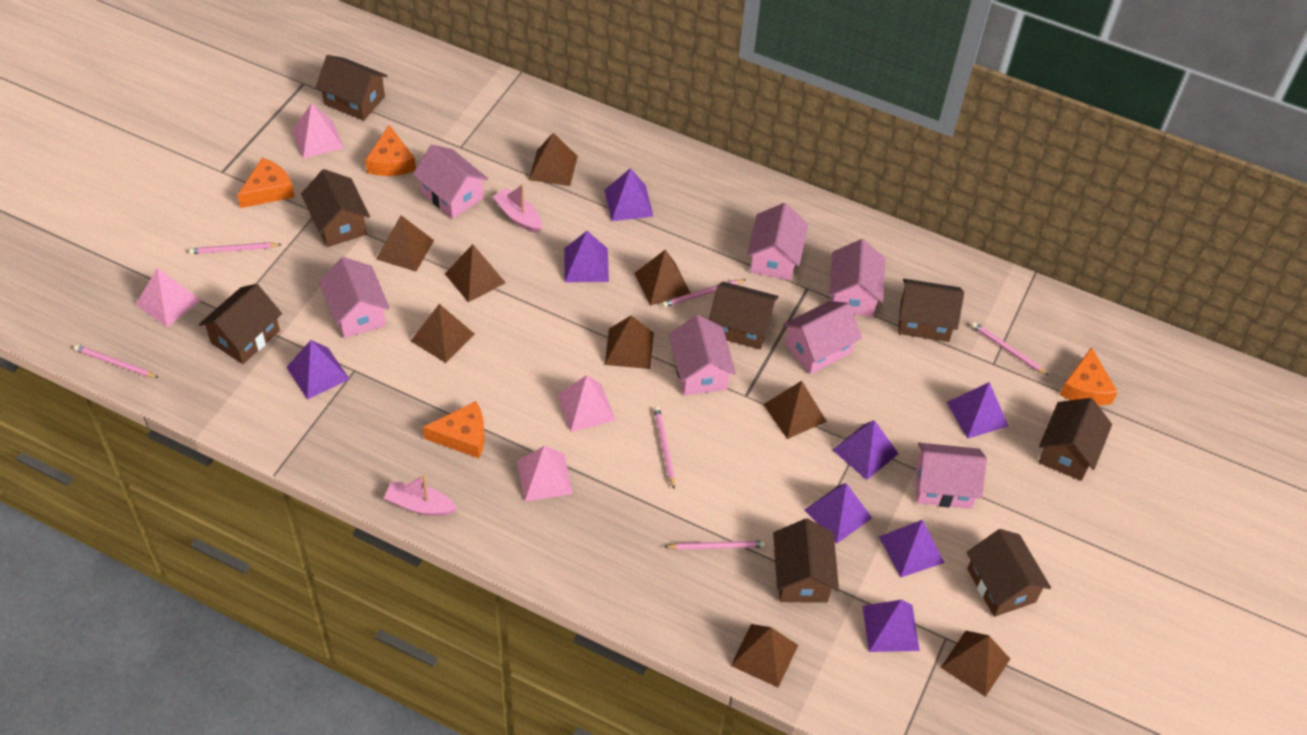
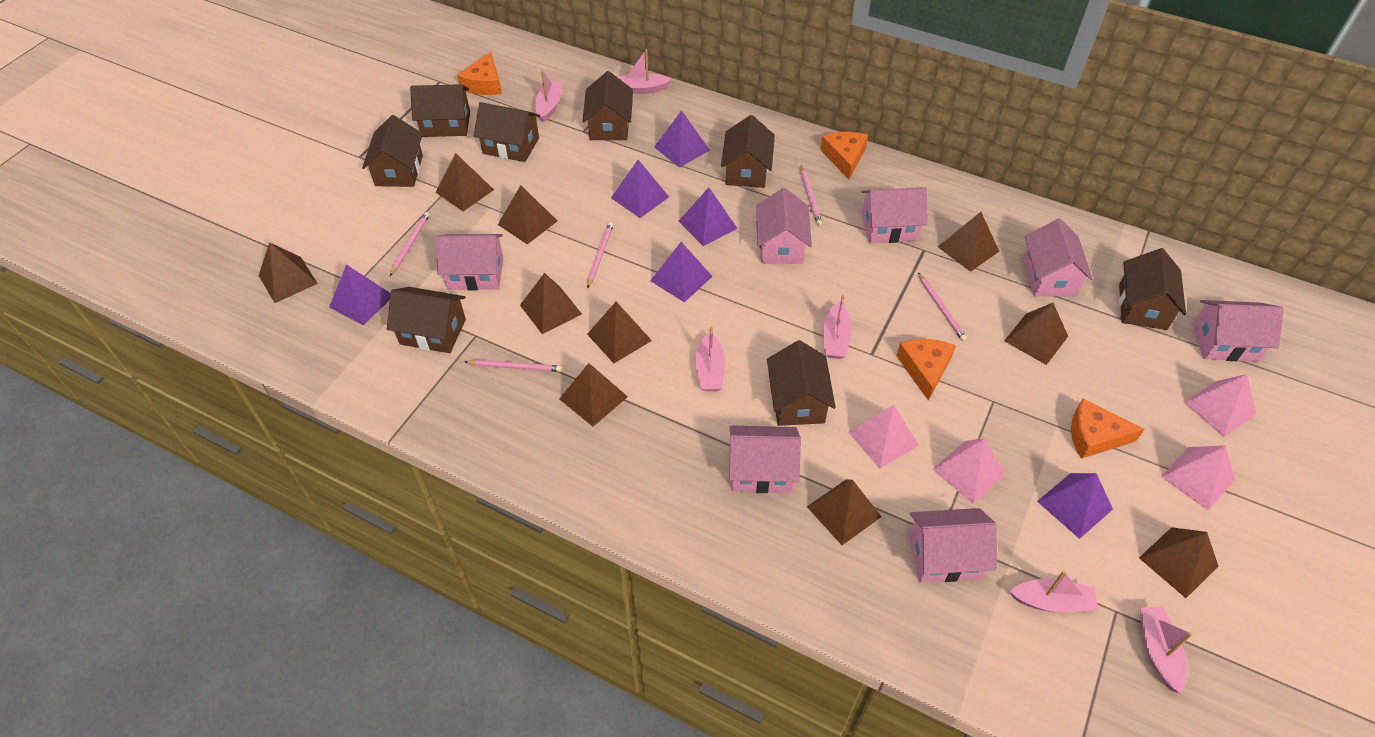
brown pyramid: [376,215,434,271] [411,304,474,363] [445,244,506,302] [529,133,578,186] [605,315,654,369] [634,250,690,306] [731,624,798,687] [763,381,827,439] [940,631,1010,697] = 9 -> [259,242,318,303] [436,153,494,211] [498,185,557,244] [520,273,582,334] [559,363,628,426] [587,302,652,363] [807,479,882,545] [938,212,999,272] [1004,303,1068,365] [1139,527,1218,598] = 10
pink boat: [384,474,457,516] [493,184,542,233] = 2 -> [535,70,562,122] [618,49,672,94] [695,327,726,391] [822,295,852,359] [1010,570,1098,612] [1140,607,1193,694] = 6
pink pencil: [74,345,159,378] [189,242,282,254] [654,407,675,489] [662,279,746,307] [664,541,766,550] [972,322,1049,376] = 6 -> [390,212,430,276] [465,359,562,372] [587,222,613,288] [801,165,822,225] [918,272,967,341] = 5
purple pyramid: [286,340,349,400] [564,231,609,282] [604,168,654,221] [804,483,872,544] [833,420,899,480] [863,600,920,652] [879,520,945,578] [946,382,1008,439] = 8 -> [329,264,391,325] [611,160,669,218] [650,242,713,302] [654,110,710,168] [679,187,738,246] [1037,473,1113,539] = 6

